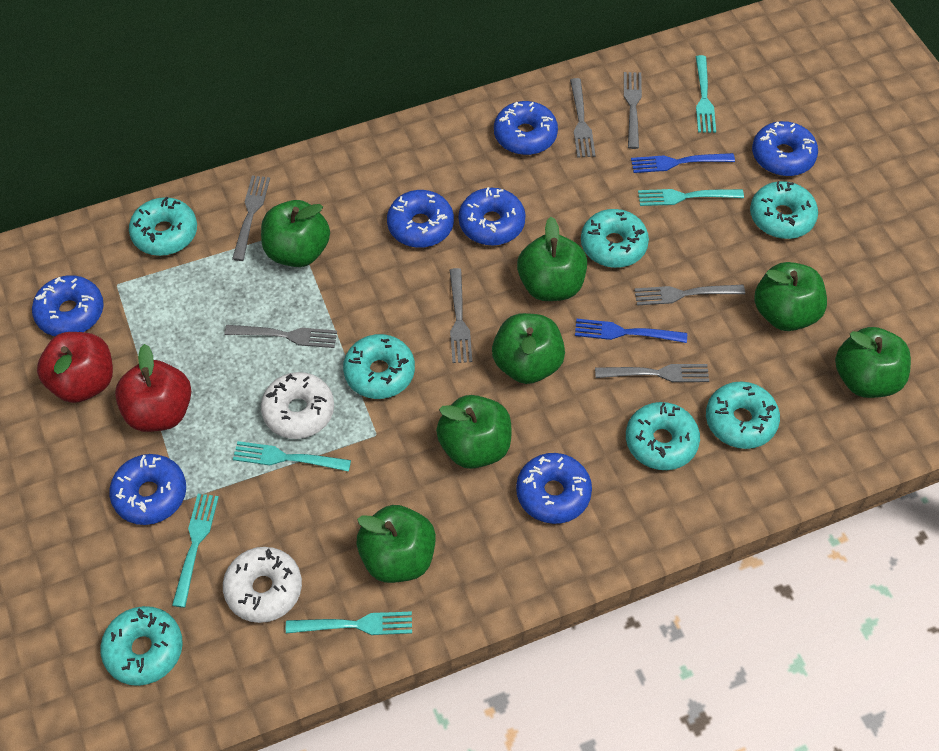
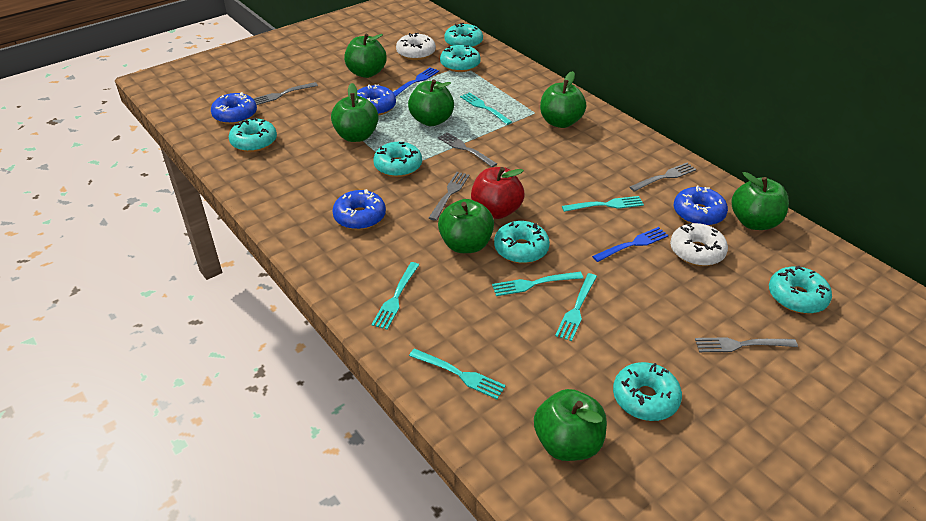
blue donut: [32,275,104,336] [109,454,186,525] [387,190,454,248] [459,187,526,246] [494,101,558,155] [516,453,592,524] [752,121,818,176] = 7 -> [211,92,257,124] [332,189,386,230] [357,84,396,115] [674,185,728,226] = 4
grey fork: [224,325,337,348] [232,176,270,261] [450,268,472,363] [570,78,596,158] [595,364,709,382] [624,72,642,149] [634,285,745,305] = 7 -> [253,82,318,105] [429,172,470,221] [438,132,497,167] [630,163,696,192] [695,337,798,352] = 5
red apple: [37,332,113,403] [115,344,191,432] = 2 -> [471,167,525,219] = 1
turquoise fork: [172,494,219,608] [233,441,351,472] [286,611,412,635] [638,189,744,206] [696,55,716,133] = 5 -> [371,262,419,330] [409,349,506,399] [460,92,512,125] [492,272,583,296] [555,273,597,341] [562,196,644,212] = 6

